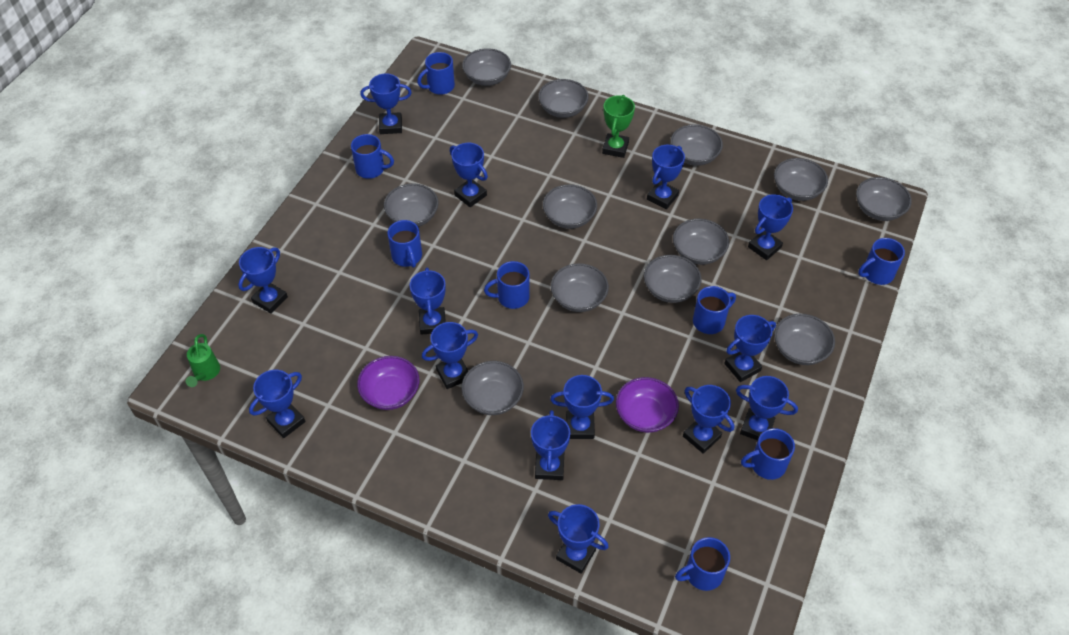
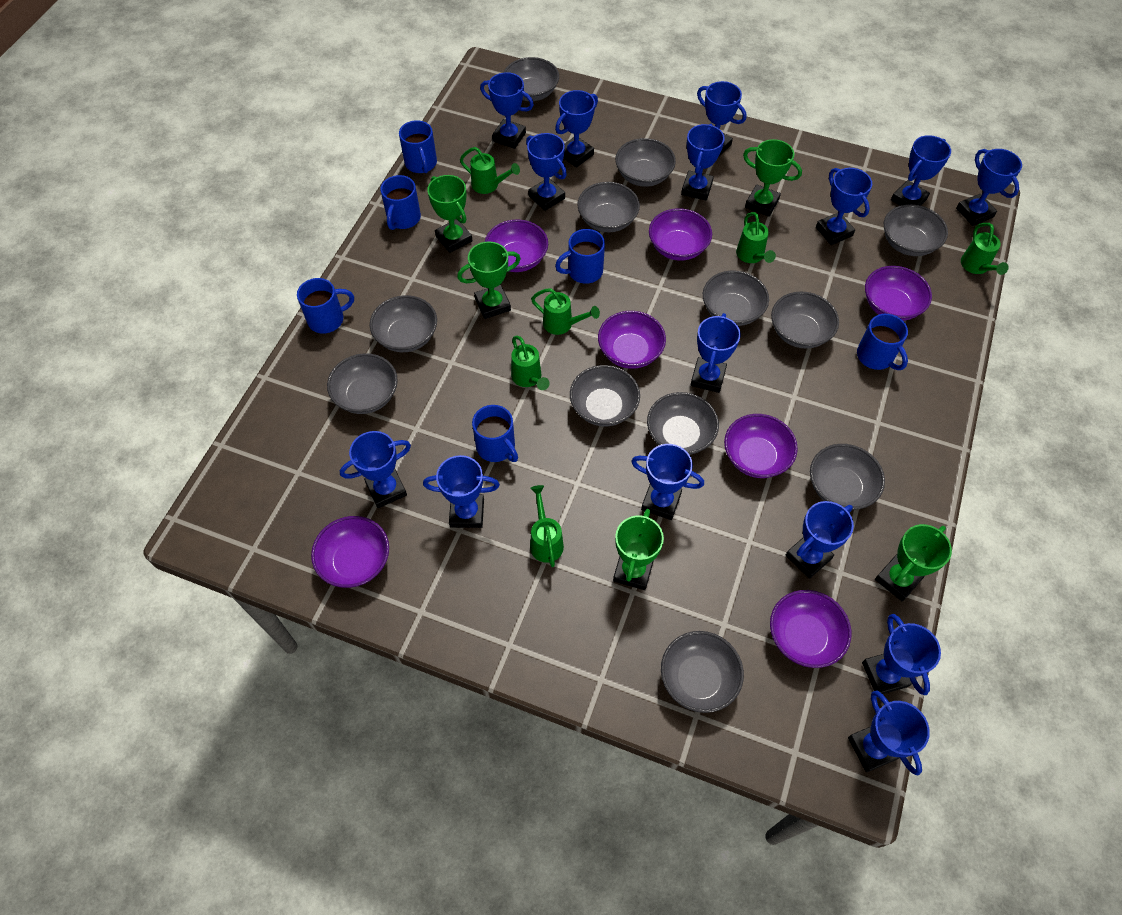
blue mug: [351,134,394,179] [387,220,422,268] [417,52,455,95] [484,261,530,309] [675,537,730,591] [693,286,736,334] [741,428,795,480] [858,238,905,285] = 8 -> [297,278,354,334] [380,175,421,230] [399,120,437,173] [472,405,518,462] [555,229,605,284] [857,314,908,370] = 6
blue trophy: [238,247,288,314] [249,370,305,438] [360,74,412,134] [410,268,446,335] [422,322,478,389] [450,143,488,207] [531,410,570,480] [548,504,609,574] [550,375,614,439] [647,145,685,209] [683,385,734,454] [724,315,776,382] [736,376,798,441] [748,194,793,260] = 14 -> [340,431,411,508] [423,455,500,528] [480,72,534,149] [526,133,567,211] [555,90,598,168] [631,444,704,520] [681,124,725,201] [691,313,741,393] [697,81,746,156] [785,501,854,579] [816,168,872,245] [848,690,930,775] [862,614,941,695] [891,135,951,206] [956,149,1022,226] = 15
green trophy: [602,95,635,158] = 1 -> [427,175,472,253] [457,242,521,319] [613,509,664,590] [743,139,802,217] [875,524,952,602] = 5
green watering can: [186,334,220,387] = 1 -> [460,147,520,194] [511,336,550,390] [530,485,564,567] [531,288,600,335] [736,212,776,263] [961,223,1009,275] = 6
purple bowl: [357,356,419,410] [616,377,679,433] = 2 -> [311,516,389,588] [485,219,548,272] [598,311,666,369] [649,208,712,261] [724,414,798,478] [770,590,851,668] [865,266,932,321] = 7

